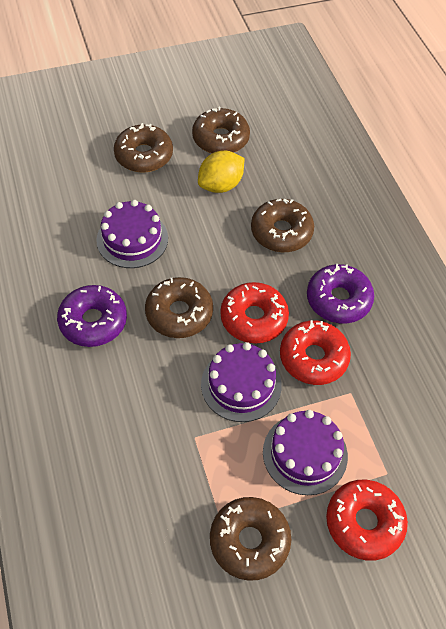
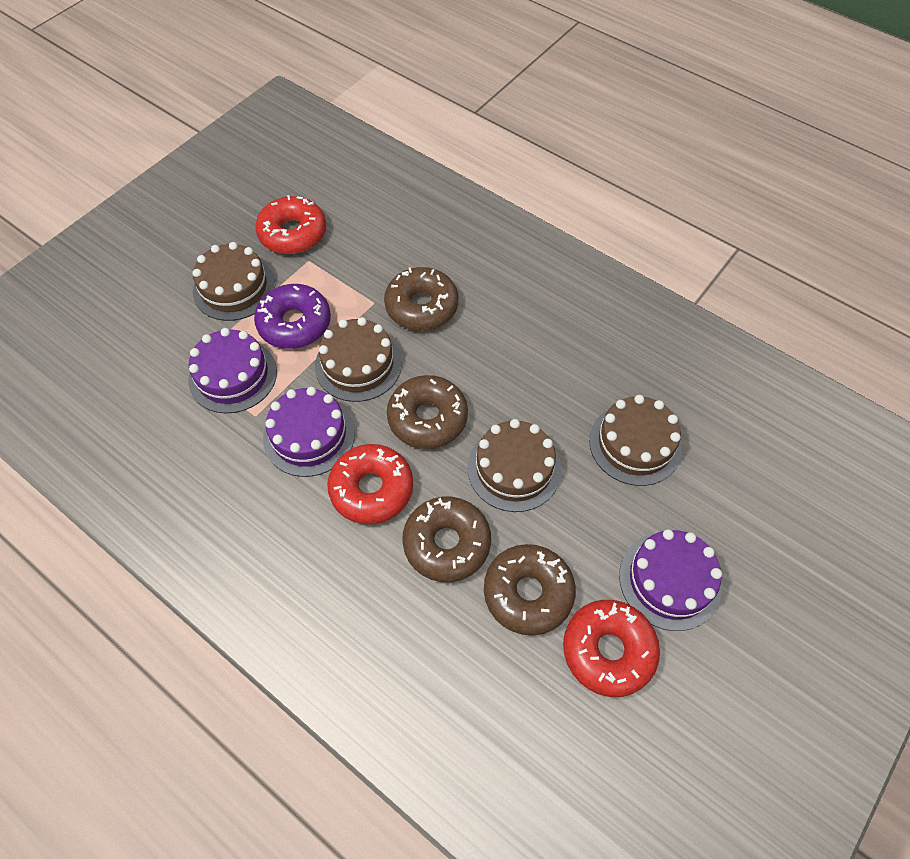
brown cake: none = 0 -> [193,242,275,321] [315,317,402,402] [467,419,561,512] [589,395,682,486] = 4
brown donut: [114,123,173,173] [145,277,213,338] [192,107,250,153] [210,497,291,581] [251,199,314,252] = 5 -> [384,267,458,331] [387,375,468,449] [402,497,491,582] [484,544,576,636] = 4
purple donut: [57,285,127,347] [307,264,374,323] = 2 -> [254,284,331,349] = 1
yellow lemon: [198,151,244,193] = 1 -> none = 0

